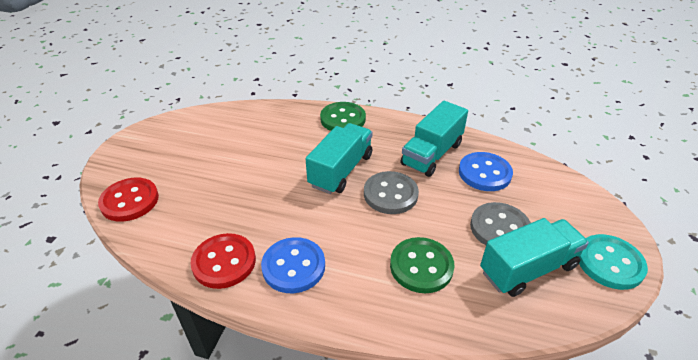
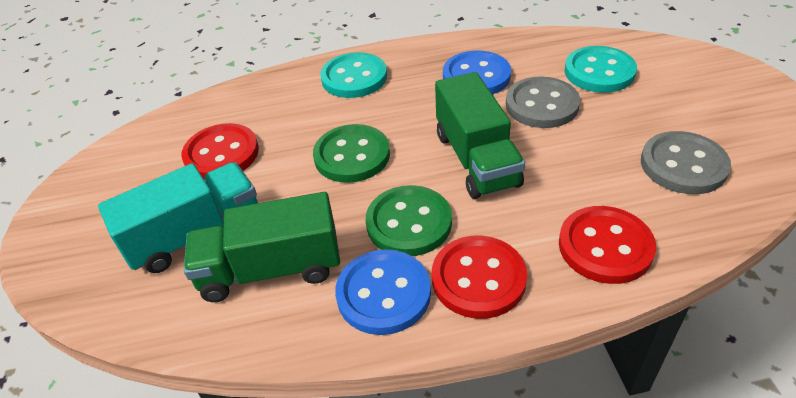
green truck: none = 0 -> [184,192,340,302] [435,72,525,199] = 2
red button: [98,177,159,222] [190,233,256,289] = 2 -> [181,123,259,180] [432,236,527,319] [559,206,656,284] = 3
turquoise button: [579,234,648,290] = 1 -> [320,52,387,98] [565,46,637,93] = 2
turquoise truck: [306,123,372,194] [401,101,468,177] [480,218,589,297] = 3 -> [98,162,258,273] = 1

